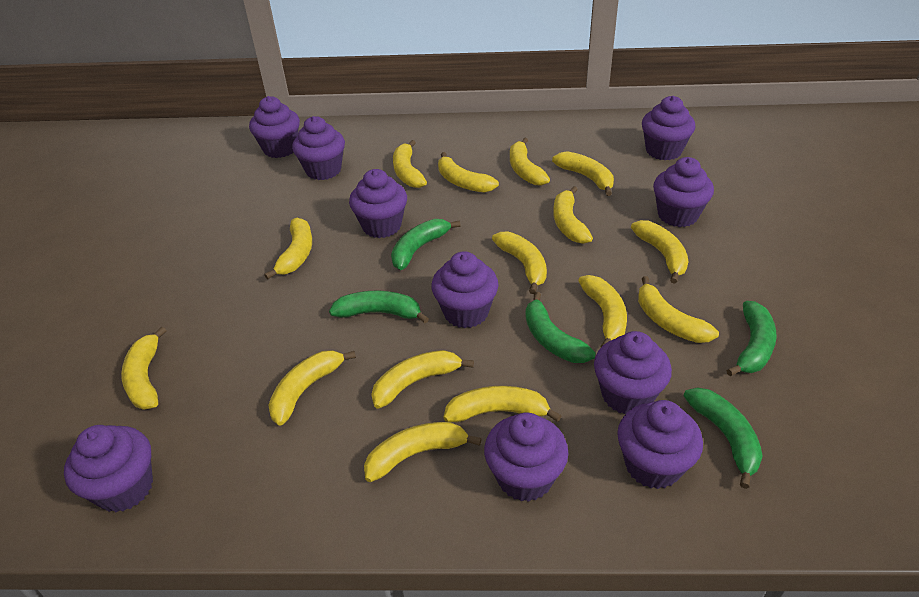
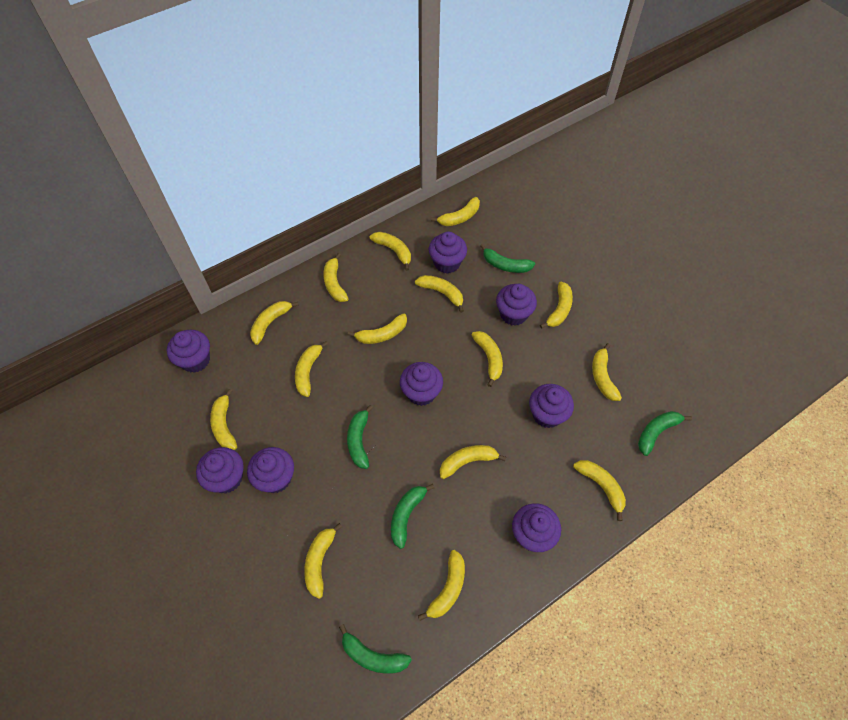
purple cupcake: [64,425,153,512] [249,96,300,158] [292,116,345,180] [349,169,407,238] [431,251,499,328] [484,413,569,502] [594,331,672,414] [617,400,703,489] [642,96,695,160] [653,157,714,227] = 10 -> [167,330,210,373] [196,447,244,494] [247,447,294,493] [400,362,443,406] [429,231,467,274] [496,284,537,326] [512,503,561,552] [529,384,574,428] = 8

